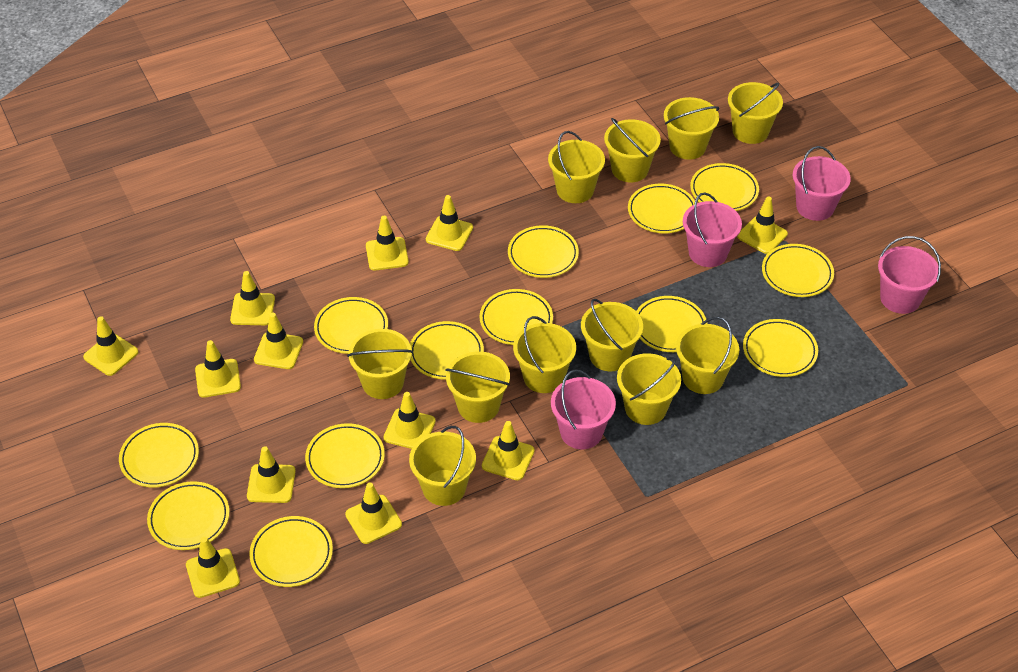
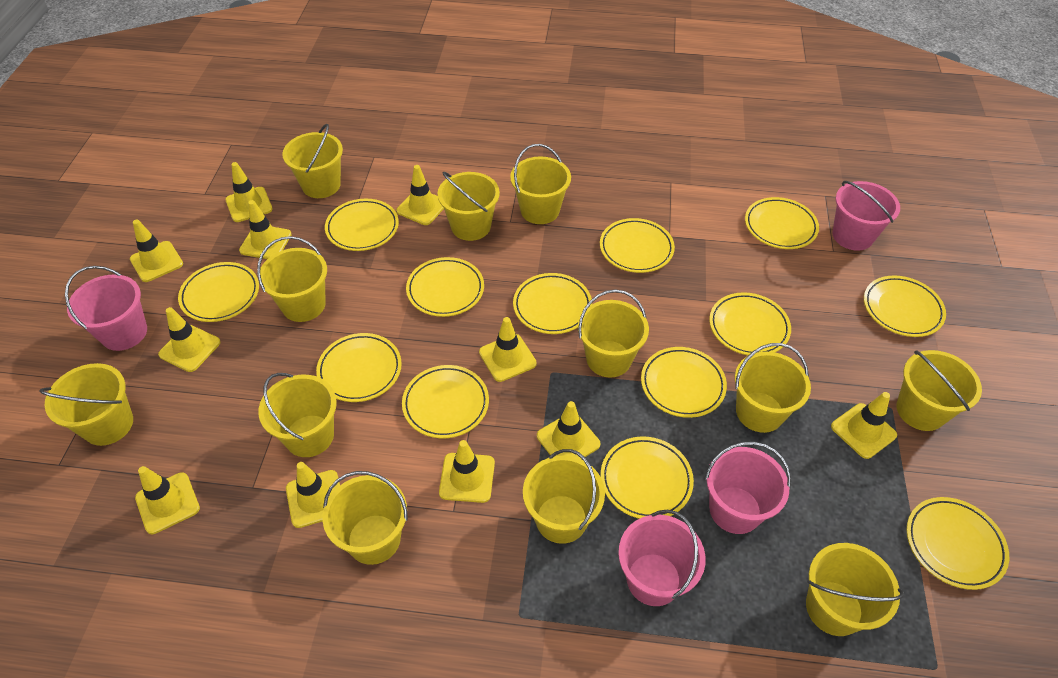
yellow bucket: [347,329,413,399] [409,426,476,506] [446,351,510,423] [513,316,576,393] [548,131,605,203] [581,299,643,371] [604,118,661,182] [617,353,681,425] [664,97,719,160] [676,317,739,394] [728,82,783,144] = 11 -> [40,363,133,446] [257,236,327,322] [258,373,337,457] [282,124,343,198] [323,471,408,565] [437,172,500,241] [510,144,571,224] [523,449,605,544] [578,289,649,378] [735,343,811,433] [806,543,904,636] [896,350,982,431] = 12
yellow traffic cone: [83,316,138,376] [186,537,240,598] [195,340,241,398] [230,271,275,325] [247,446,296,503] [254,313,303,369] [345,482,402,544] [366,216,409,271] [383,392,436,449] [426,195,473,251] [482,421,535,480] [737,197,788,254] = 12 -> [130,219,183,282] [135,466,200,534] [158,307,220,372] [225,162,273,222] [239,200,292,259] [286,462,340,528] [396,165,444,225] [439,440,495,503] [479,317,537,382] [537,401,600,459] [831,392,897,459] = 11

